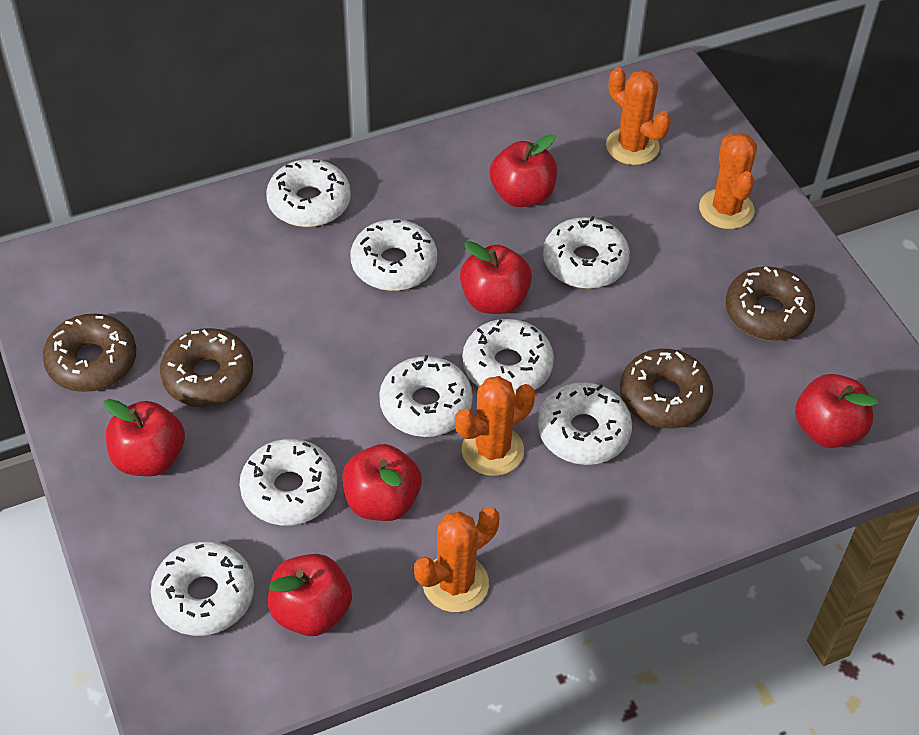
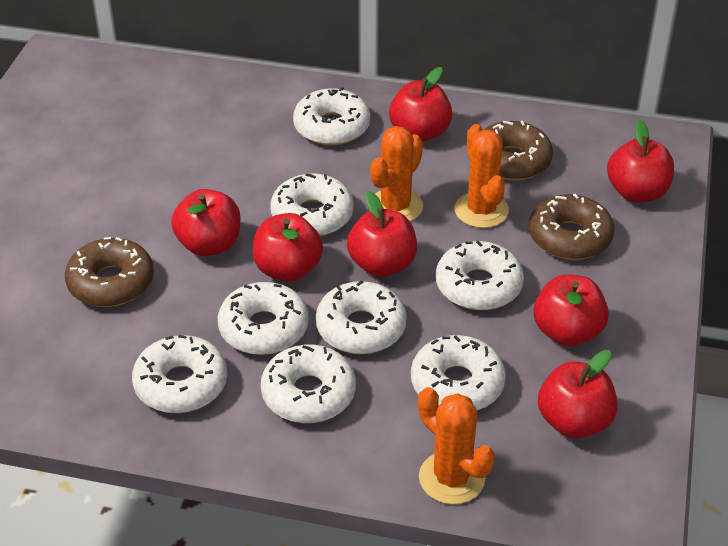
brown donut: [43,313,136,392] [160,328,253,407] [620,349,713,429] [726,266,815,341] = 4 -> [65,237,154,307] [483,121,553,181] [529,194,614,260] = 3
orange cactus: [414,507,499,612] [455,376,535,476] [606,67,671,165] [699,133,757,229] = 4 -> [370,126,423,221] [418,387,495,504] [454,124,509,228] = 3
red apple: [104,399,185,476] [268,554,352,636] [342,444,422,521] [460,241,532,314] [490,134,557,207] [795,374,878,448] = 6 -> [171,189,240,256] [253,213,323,282] [347,191,417,277] [389,67,452,142] [533,274,609,346] [538,350,618,438] [607,120,674,202] = 7

